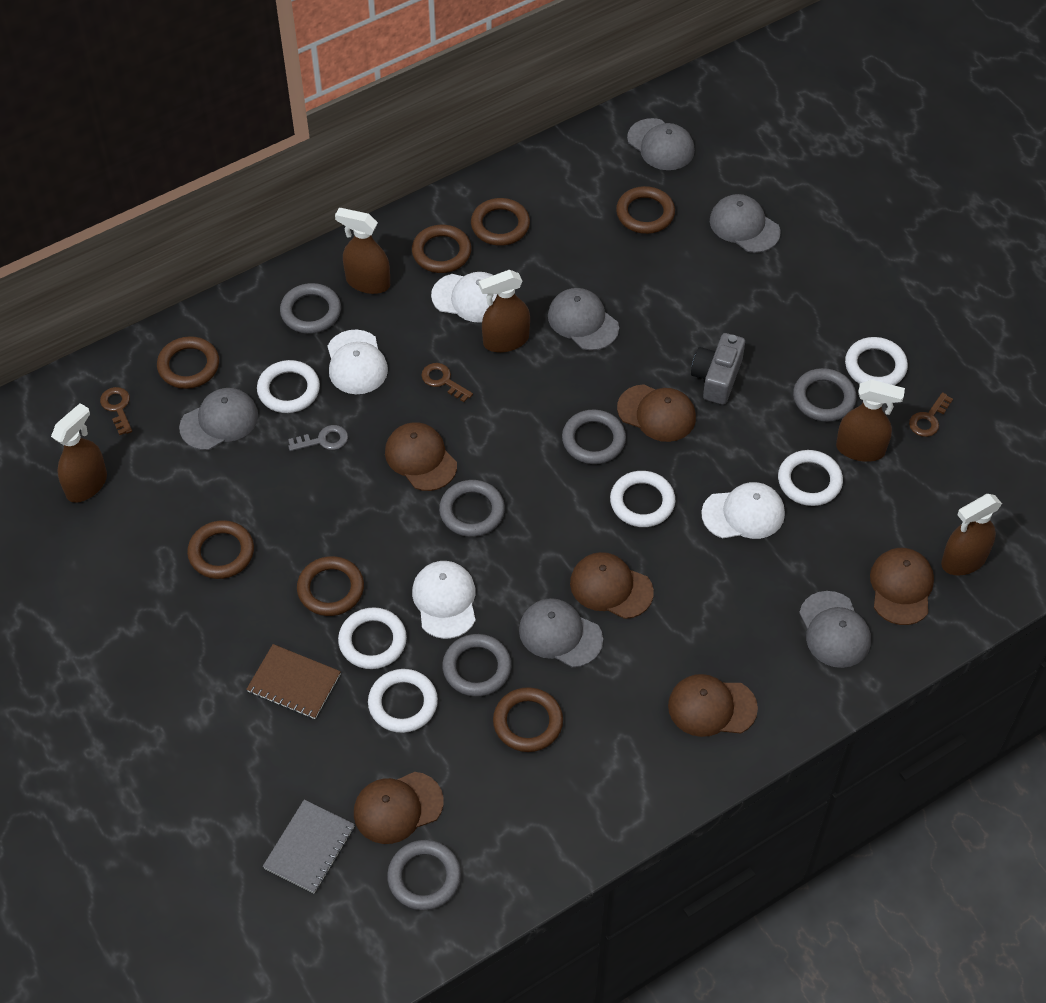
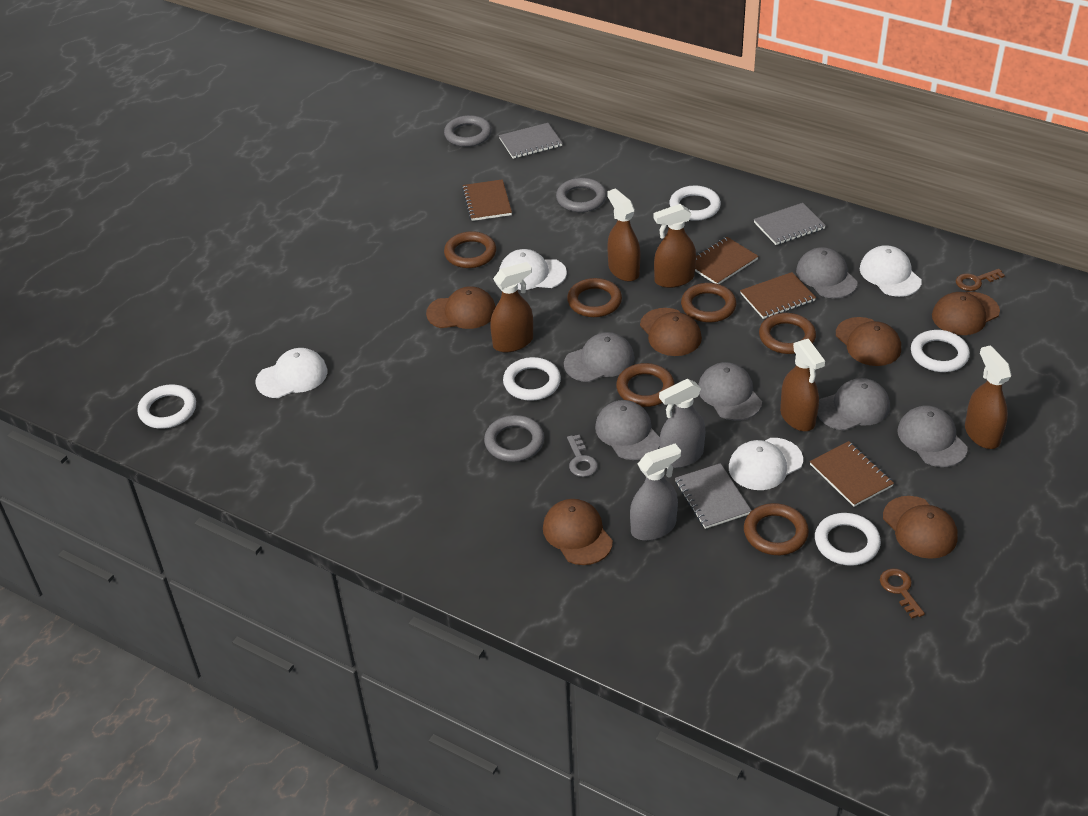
brown key: [100,387,132,435] [421,363,473,402] [909,392,953,437] = 3 -> [880,568,925,618] [956,269,1005,291] = 2
brown notebook: [246,644,341,719] = 1 -> [462,179,512,221] [695,237,759,284] [740,272,816,319] [810,441,894,507] = 4
brown ring: [157,336,219,389] [187,520,254,579] [297,556,364,616] [412,225,471,273] [471,198,530,246] [493,687,563,752] [616,186,675,234] = 7 -> [444,231,496,268] [567,278,622,317] [616,363,675,407] [681,283,736,322] [744,503,809,555] [759,313,816,354] = 6
grey camera: [691,333,745,405] = 1 -> none = 0
grey notebook: [262,800,355,893] = 1 -> [499,123,562,159] [675,463,752,529] [754,203,826,245] = 3
grey ring: [280,283,341,334] [387,840,461,910] [439,480,505,537] [442,634,511,697] [562,409,626,464] [793,368,856,422] = 6 -> [444,115,492,147] [484,415,544,462] [556,178,607,212] = 3
grey spray bottle: none = 0 -> [630,444,681,541] [659,379,705,468] = 2
white ring: [257,360,320,413] [338,607,407,669] [368,669,438,733] [610,471,675,527] [778,450,843,506] [845,337,908,385] = 6 -> [137,385,196,429] [503,357,561,401] [669,186,721,221] [815,513,881,566] [911,330,970,372] = 5

